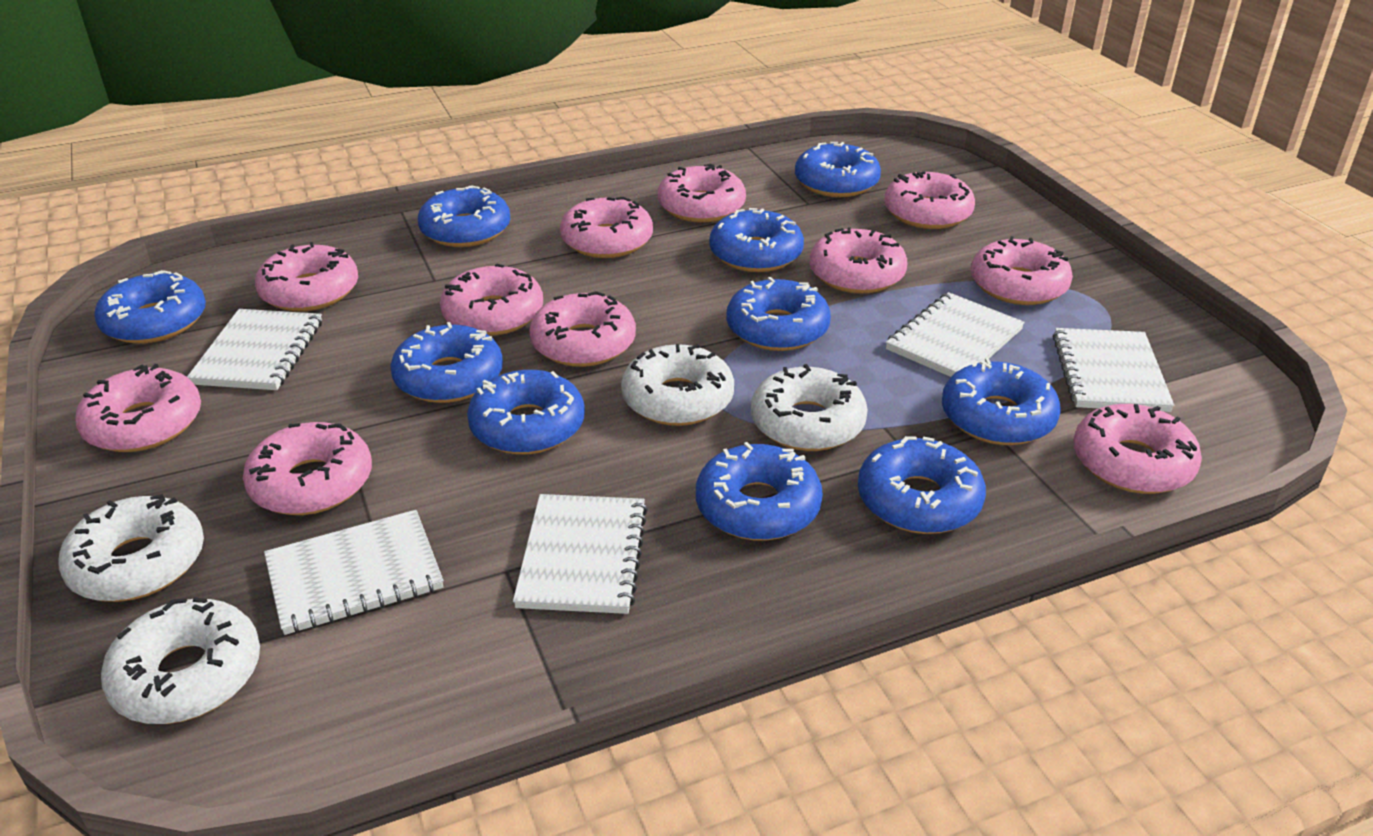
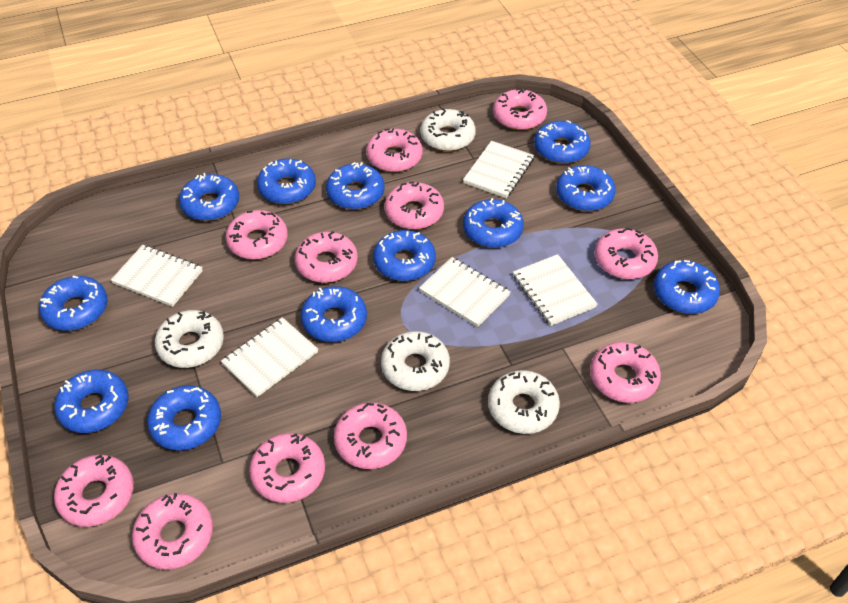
blue donut: [94,270,206,344] [390,322,503,403] [418,185,510,247] [467,370,585,455] [696,442,823,541] [709,208,804,272] [726,277,831,351] [795,142,881,197] [858,436,986,534] [942,358,1061,445] = 10 -> [39,276,108,331] [54,370,128,433] [147,385,221,451] [179,173,239,221] [257,159,316,204] [301,286,367,342] [326,162,385,209] [373,230,436,281] [463,198,524,248] [534,120,591,164] [556,165,616,211] [654,260,720,314] = 12

